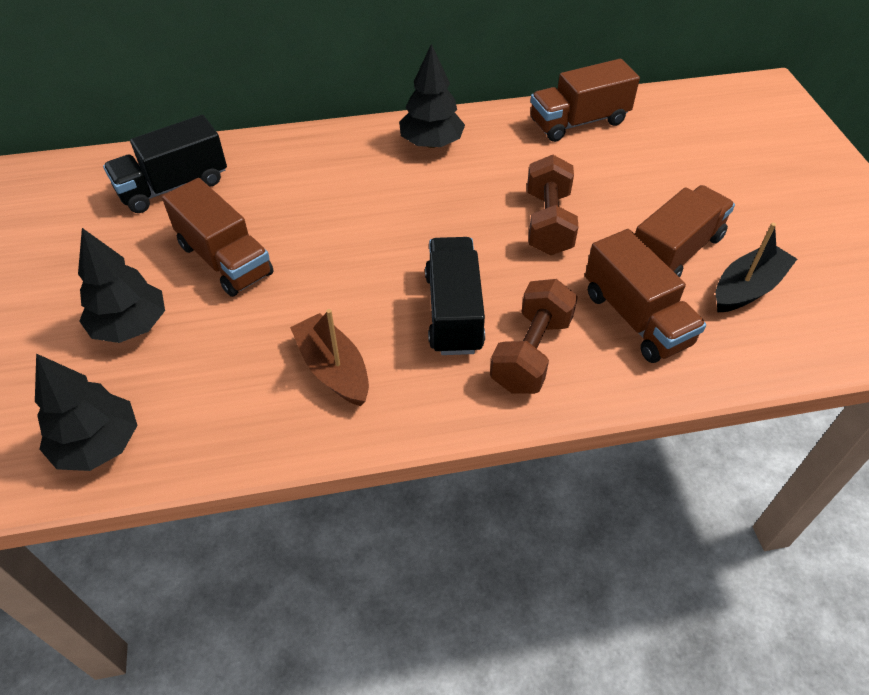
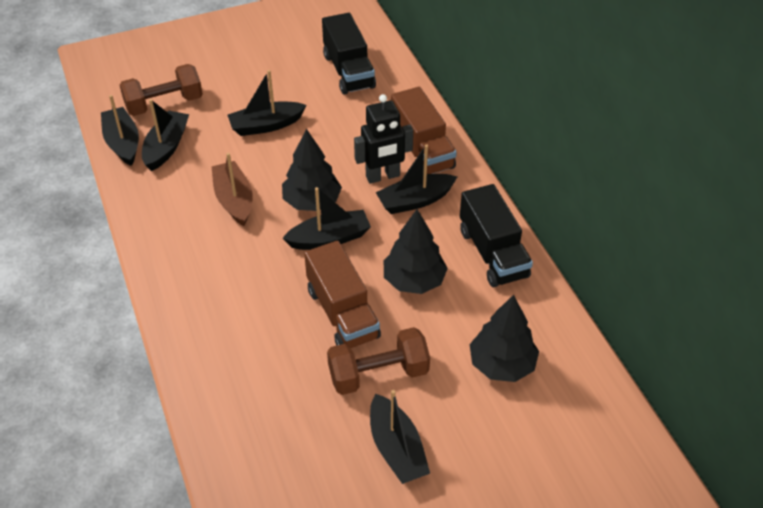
black boat: [716,223,797,313] = 1 -> [101,95,139,166] [142,99,189,171] [228,70,306,136] [282,187,371,250] [370,390,430,484] [376,144,457,214] = 6
black robot: none = 0 -> [354,94,413,184] = 1
brown truck: [162,178,274,297] [530,59,640,142] [585,229,706,363] [635,185,735,277] = 4 -> [304,241,381,348] [391,87,457,174] = 2

